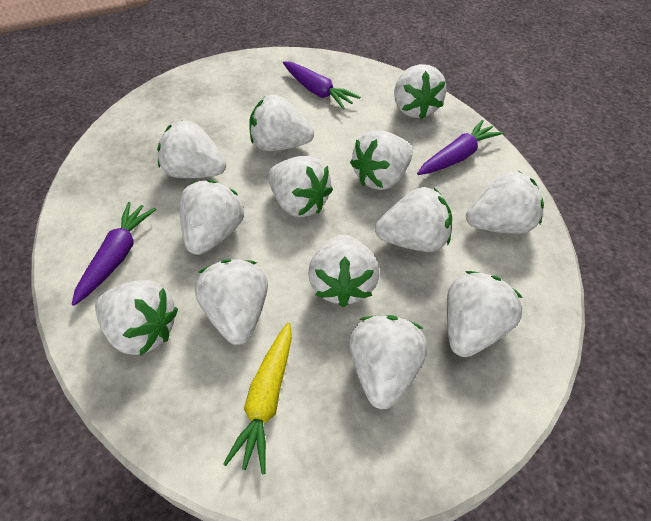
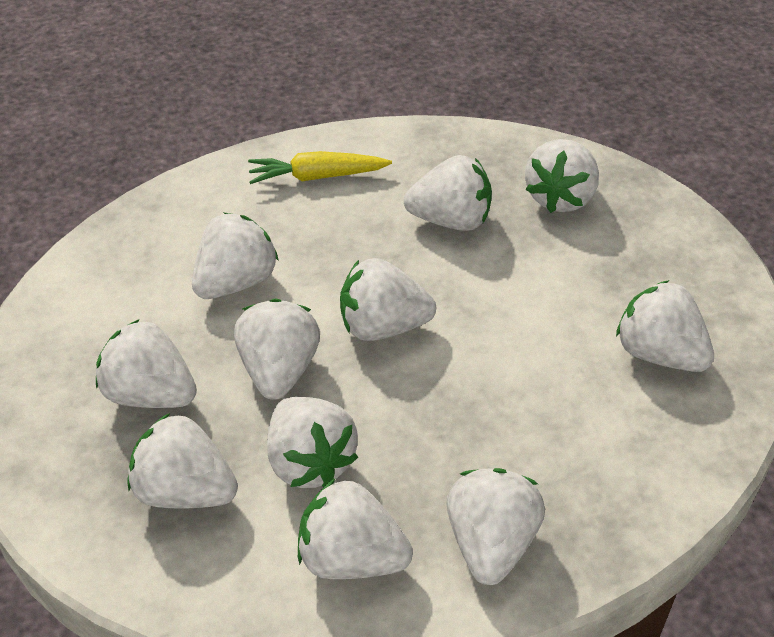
purple carrot: [72,202,156,306] [283,61,360,109] [417,120,503,175] = 3 -> none = 0
white strawberry: [95,280,178,356] [157,120,226,178] [180,180,244,255] [195,259,268,345] [250,95,314,151] [268,156,333,217] [308,234,380,307] [349,315,428,409] [350,130,413,190] [375,187,452,252] [394,64,446,119] [447,271,523,357] [466,171,544,234] = 13 -> [96,319,197,408] [128,413,238,508] [192,213,279,299] [234,298,320,400] [267,397,358,488] [298,478,413,579] [340,258,436,341] [404,155,492,231] [446,468,545,585] [525,139,599,213] [616,280,714,372] = 11

